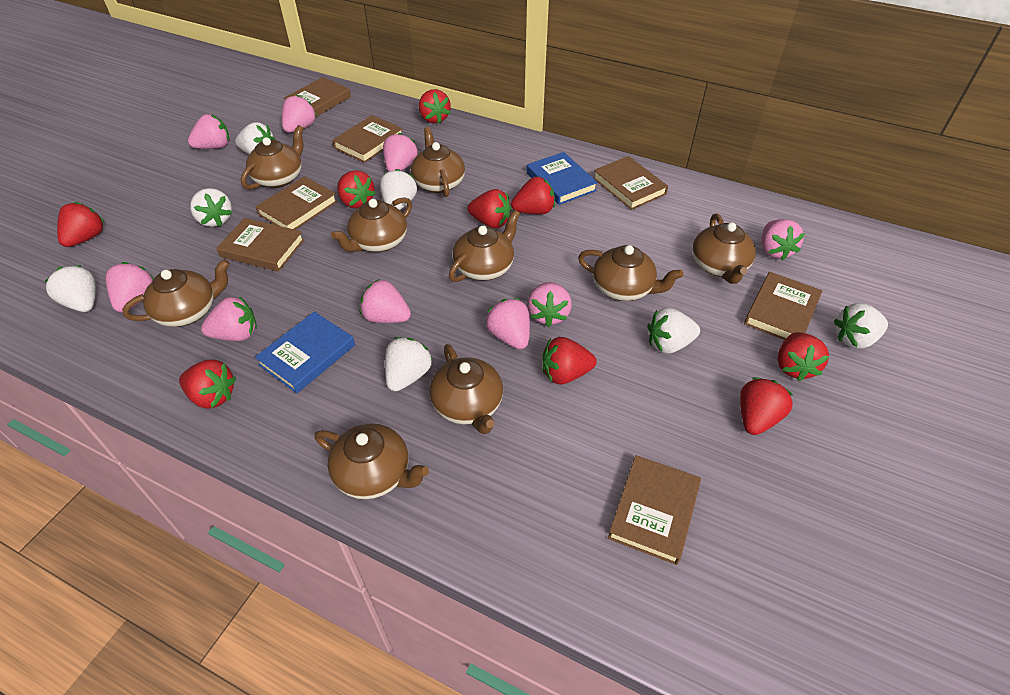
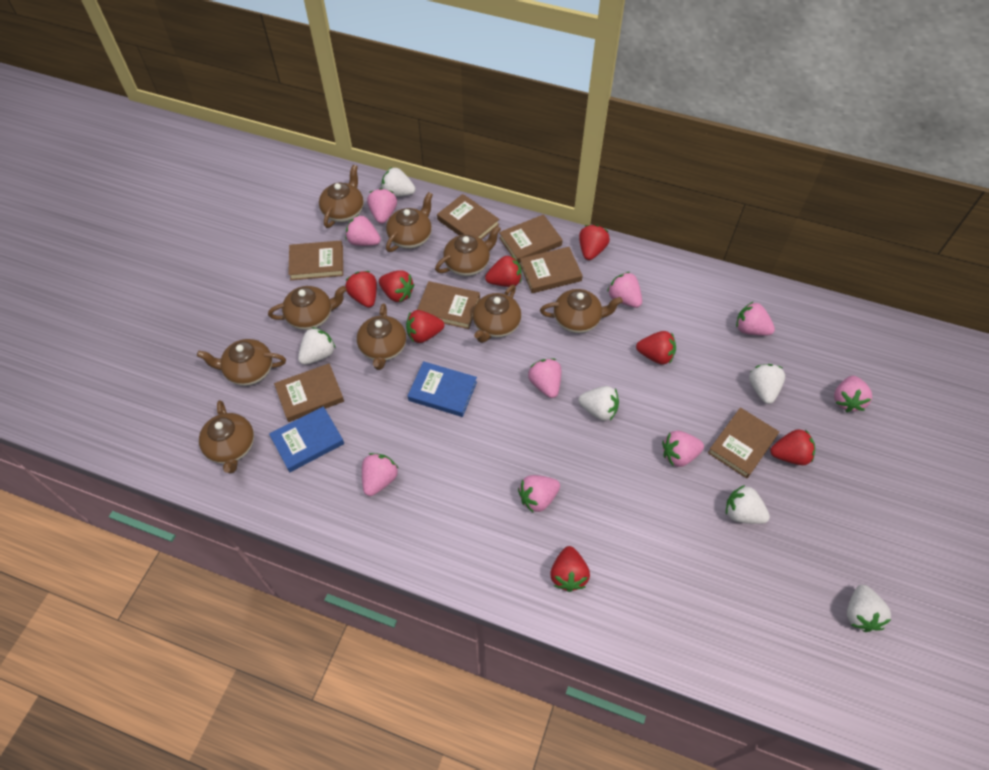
red strawberry: [57,202,105,247] [179,360,236,409] [337,170,376,208] [419,89,451,124] [467,189,511,229] [511,177,555,214] [542,337,597,385] [740,377,793,435] [777,332,829,381] = 9 -> [345,271,377,308] [379,270,415,302] [406,310,444,343] [485,255,522,287] [550,546,590,592] [579,225,610,260] [636,331,676,365] [770,429,815,465] = 8
white strawberry: [44,265,96,312] [190,188,232,227] [235,122,276,154] [380,169,417,210] [385,337,432,391] [647,308,700,354] [834,303,888,349] = 7 -> [298,327,336,365] [381,167,416,197] [578,386,619,421] [726,485,770,524] [749,364,785,404] [847,585,891,632] = 6

